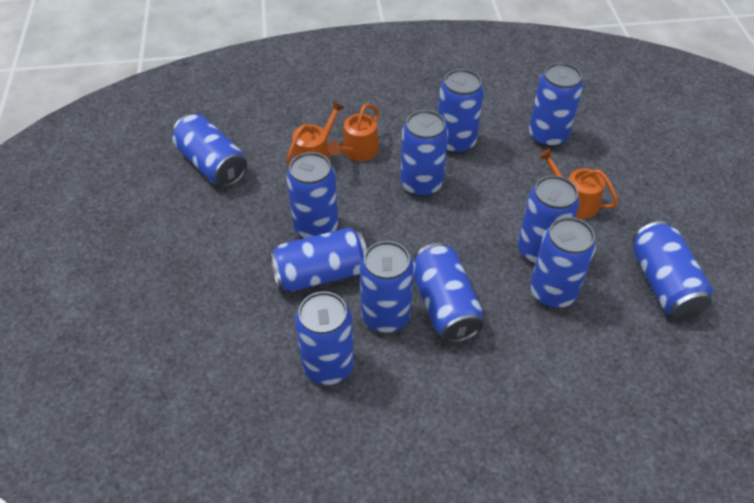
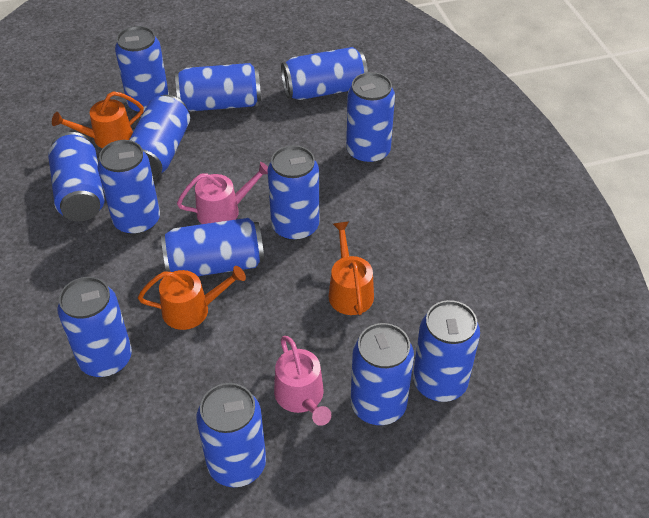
blue can: [172,114,247,187] [269,227,367,292] [286,152,338,238] [295,292,354,385] [360,241,414,333] [400,110,448,197] [413,243,484,343] [438,69,484,154] [518,175,579,264] [529,63,583,147] [530,217,596,308] [632,221,713,319] = 12 -> [48,132,104,221] [58,277,132,377] [98,140,160,235] [115,26,169,115] [129,95,190,179] [161,218,264,276] [175,63,261,111] [197,383,266,487] [268,145,319,241] [281,47,368,100] [346,72,395,164] [351,323,414,425] [413,300,480,402] = 13
pink watering can: none = 0 -> [177,162,268,224] [274,336,331,426] = 2

